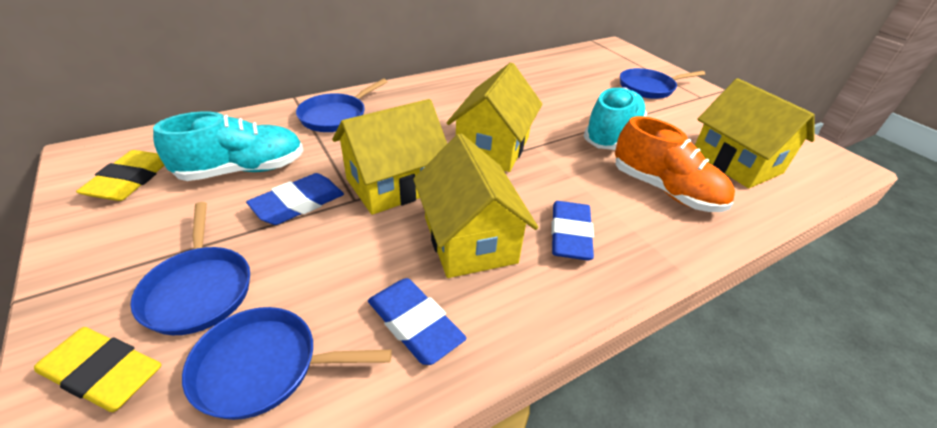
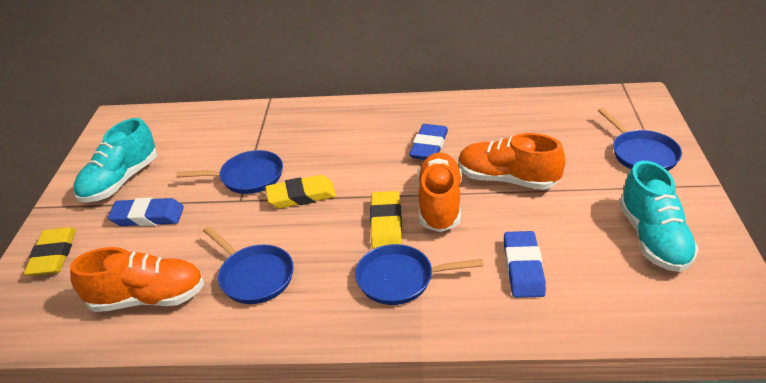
orange shoe: [615,116,735,212] = 1 -> [70,247,204,312] [417,153,462,232] [459,133,565,190] = 3
yellow eraser: [34,327,161,412] [76,150,165,201] = 2 -> [24,227,76,276] [265,175,336,208] [370,191,402,249] = 3
yellow house: [332,99,447,215] [413,134,538,278] [447,63,542,172] [695,78,815,188] = 4 -> none = 0

